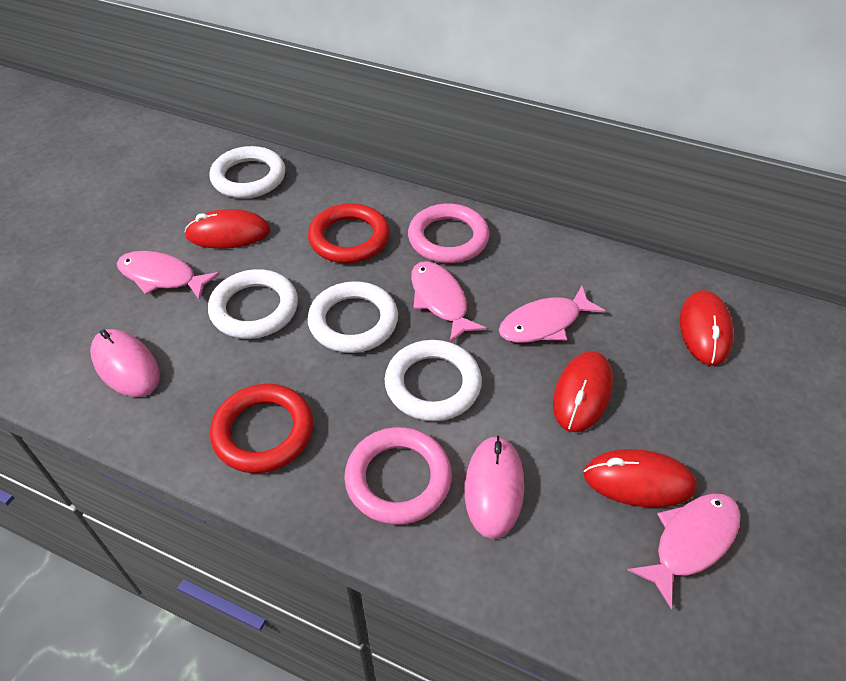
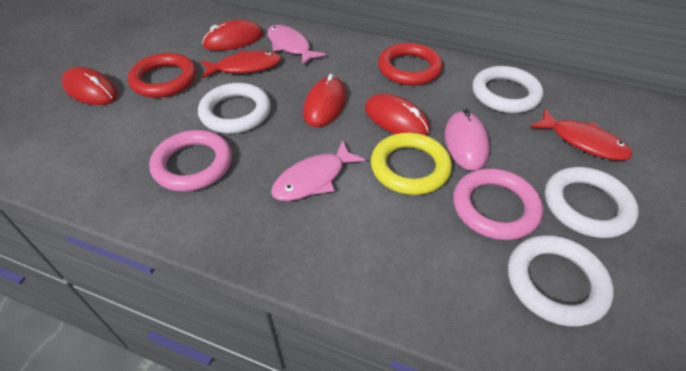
pink fish: [117,251,220,301] [411,261,487,342] [499,286,606,343] [628,493,741,609] = 4 -> [267,25,326,65] [271,140,366,201] = 2
pink mouse: [90,329,160,397] [464,435,524,539] = 2 -> [444,109,490,171] = 1
red fish: none = 0 -> [201,50,281,79] [530,109,632,160] = 2
yellow ring: none = 0 -> [371,132,452,195] = 1

